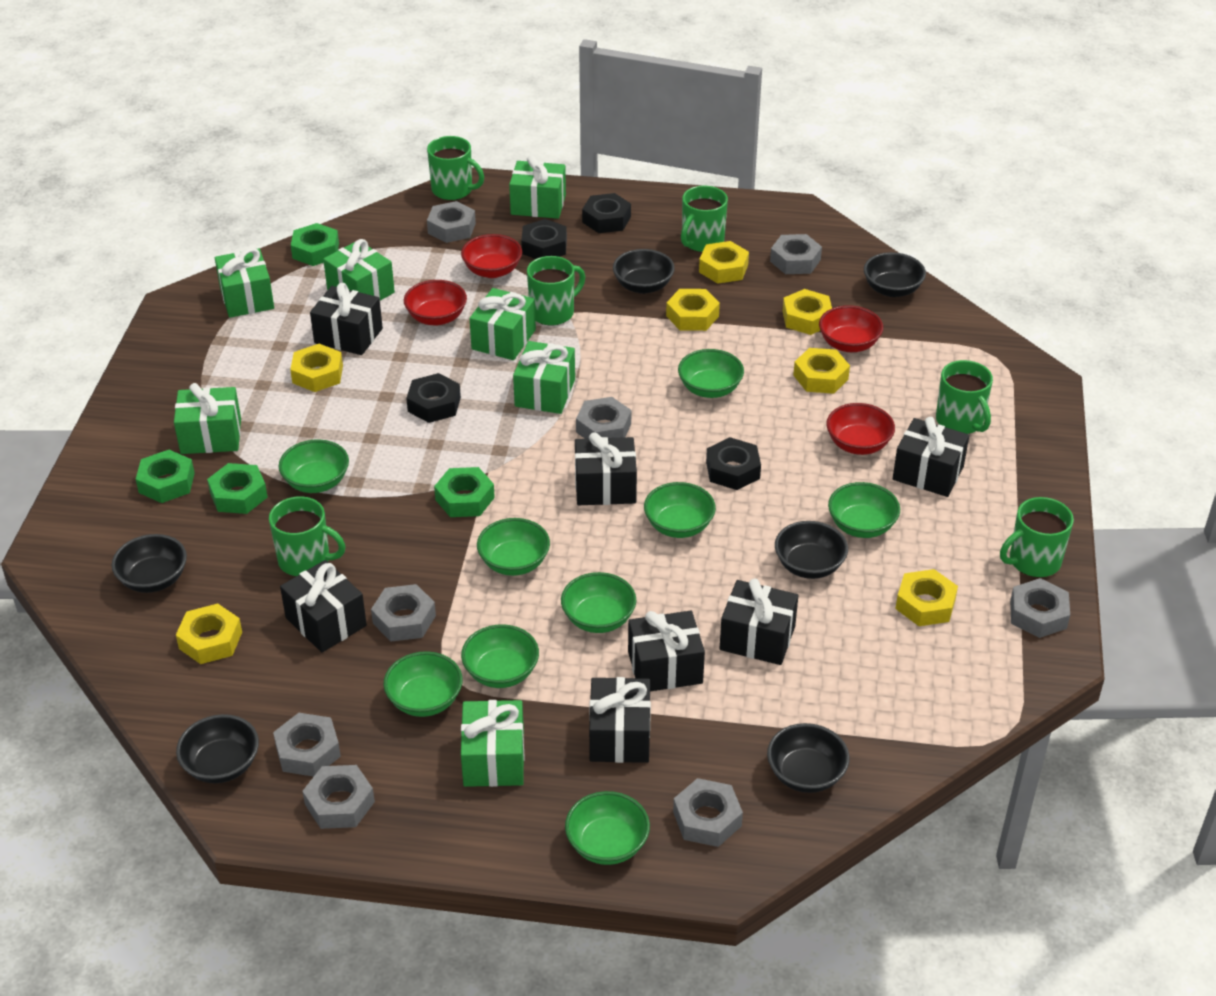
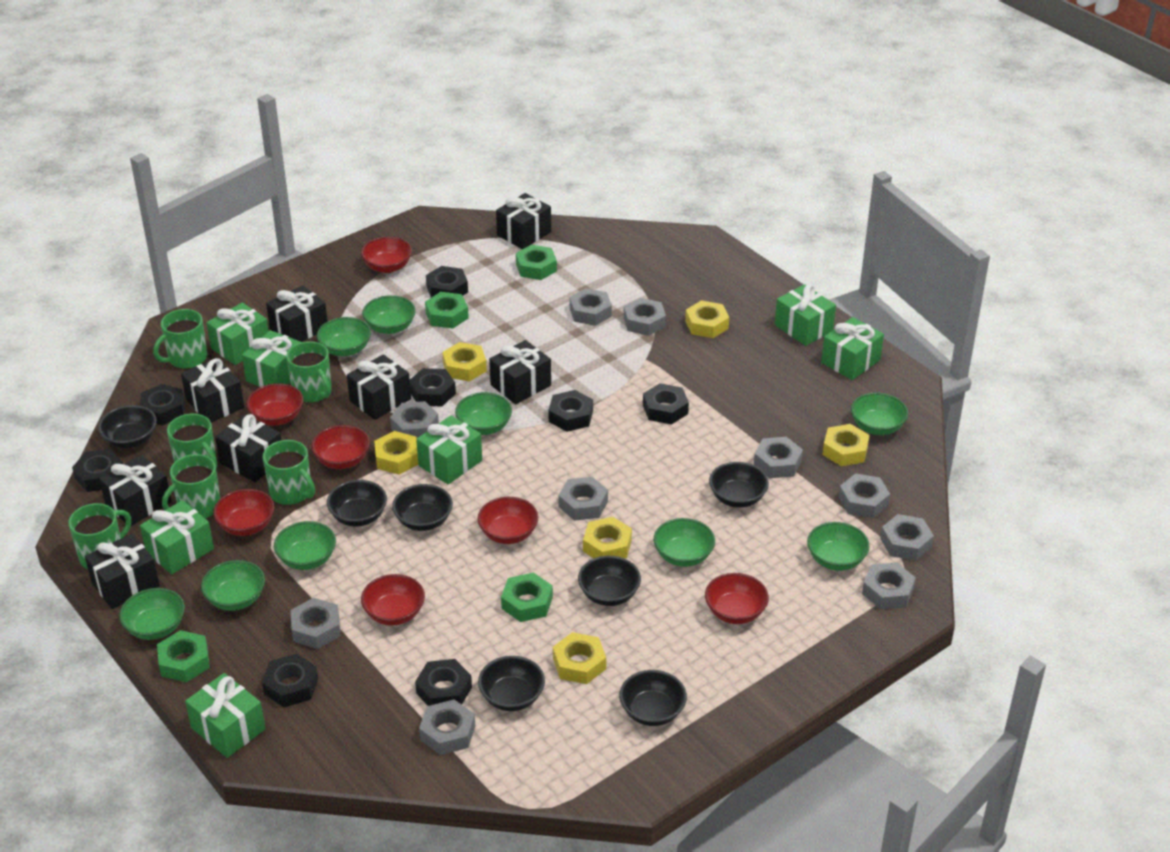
black bowl: [111,534,187,593] [176,714,259,783] [613,249,675,294] [767,723,850,793] [775,521,848,579] [864,252,926,297] = 6 -> [98,405,157,448] [327,480,387,527] [392,484,453,531] [478,656,545,711] [578,556,641,606] [619,670,687,726] [709,462,769,508] = 7
black gift: [280,560,367,652] [310,283,383,355] [575,433,637,505] [589,677,651,763] [628,611,705,691] [720,578,798,665] [893,417,969,497] = 7 -> [85,534,160,609] [99,455,172,526] [181,358,244,423] [215,414,281,482] [266,285,328,342] [347,354,411,420] [489,340,551,404] [496,193,551,249] = 8
black nut: [406,373,461,423] [521,219,567,259] [582,193,631,233] [706,437,761,490] = 4 -> [72,449,123,492] [140,384,185,426] [262,654,318,707] [410,368,456,407] [415,659,472,706] [426,266,468,297] [548,390,593,432] [643,383,689,425] = 8
grey nut: [273,713,341,777] [303,765,375,829] [371,584,436,642] [427,201,476,243] [576,397,631,439] [673,778,743,847] [770,234,822,274] [1010,578,1070,638] = 8 -> [291,598,341,649] [390,401,439,438] [419,699,475,755] [558,477,608,521] [570,288,612,326] [624,298,666,336] [754,437,803,478] [839,473,890,518] [862,562,916,609] [880,514,934,561] = 10
red bowl: [404,280,467,326] [461,234,522,278] [819,305,883,352] [826,403,895,455] = 4 -> [213,489,275,536] [246,383,303,426] [311,425,370,469] [361,237,412,273] [361,574,425,626] [478,497,538,544] [705,573,769,624] = 7
yellow nut: [176,604,242,664] [290,344,343,392] [666,289,720,331] [699,241,749,284] [782,289,832,335] [793,348,850,394] [895,569,958,626] = 7 -> [374,431,418,475] [442,342,487,382] [553,632,606,684] [583,517,632,558] [685,300,729,338] [822,424,869,466] = 6

